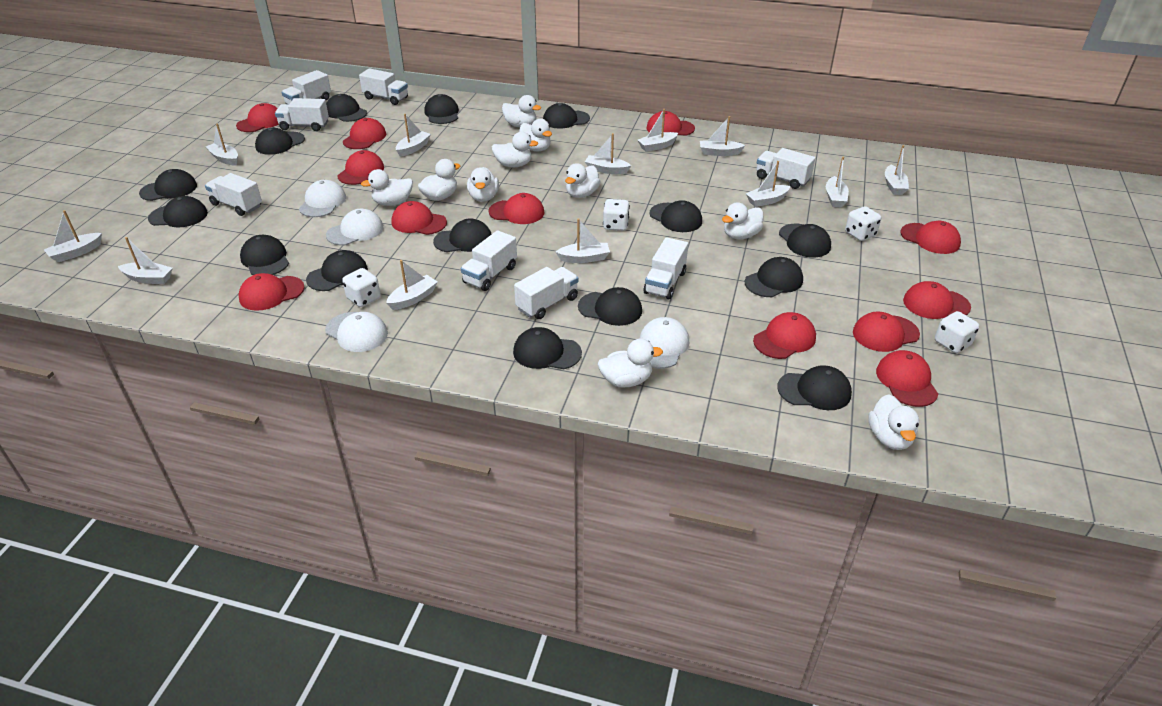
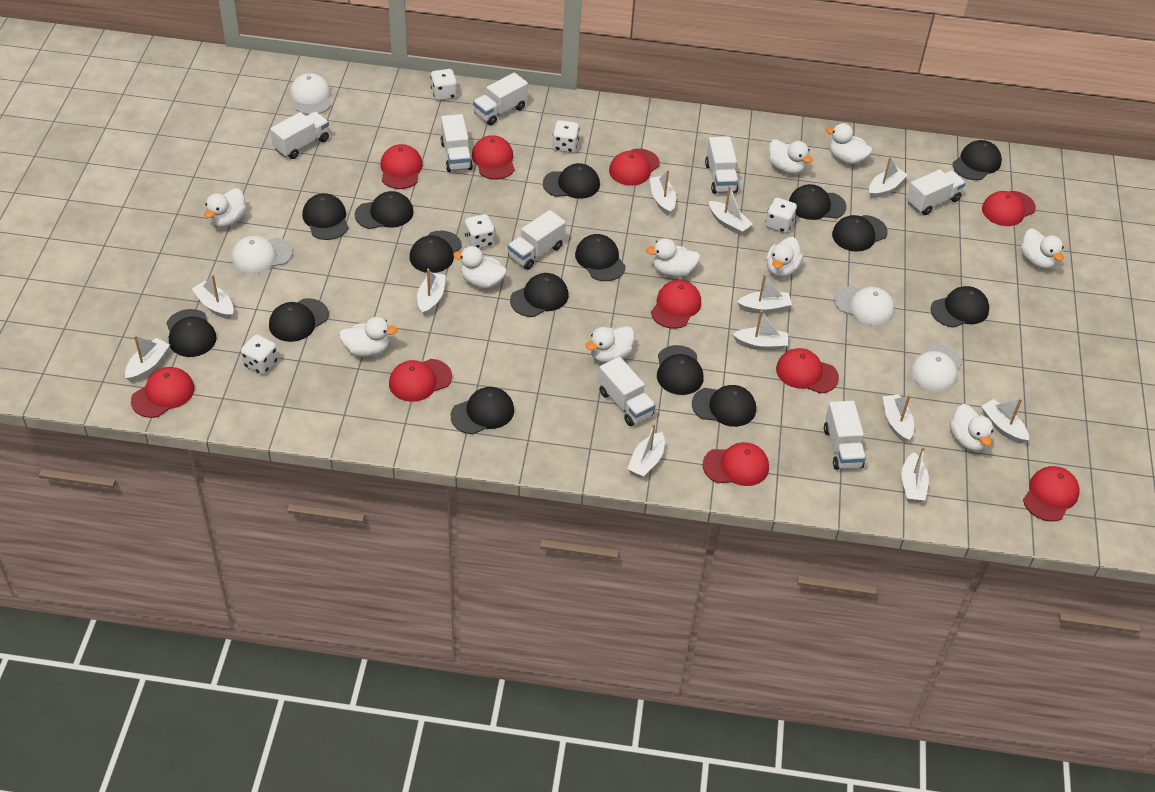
red cap: [236,103,279,132] [238,273,305,311] [338,150,384,185] [343,118,386,149] [391,201,447,235] [489,193,544,224] [646,111,695,136] [753,312,816,359] [853,312,920,352] [876,350,939,407] [900,221,961,254] [903,281,971,319] = 12 -> [131,367,194,418] [380,144,423,189] [389,359,452,402] [472,135,515,180] [609,149,660,186] [651,280,701,329] [703,442,769,486] [776,348,839,393] [982,191,1036,226] [1023,466,1080,521] = 10
white dice: [342,268,381,307] [603,199,630,231] [845,206,881,241] [935,311,979,353] = 4 -> [241,335,278,375] [430,69,457,101] [465,214,495,249] [553,120,580,153] [765,198,797,233] = 5

